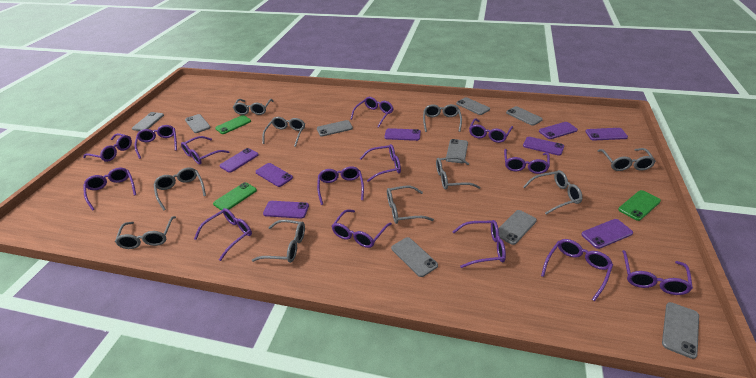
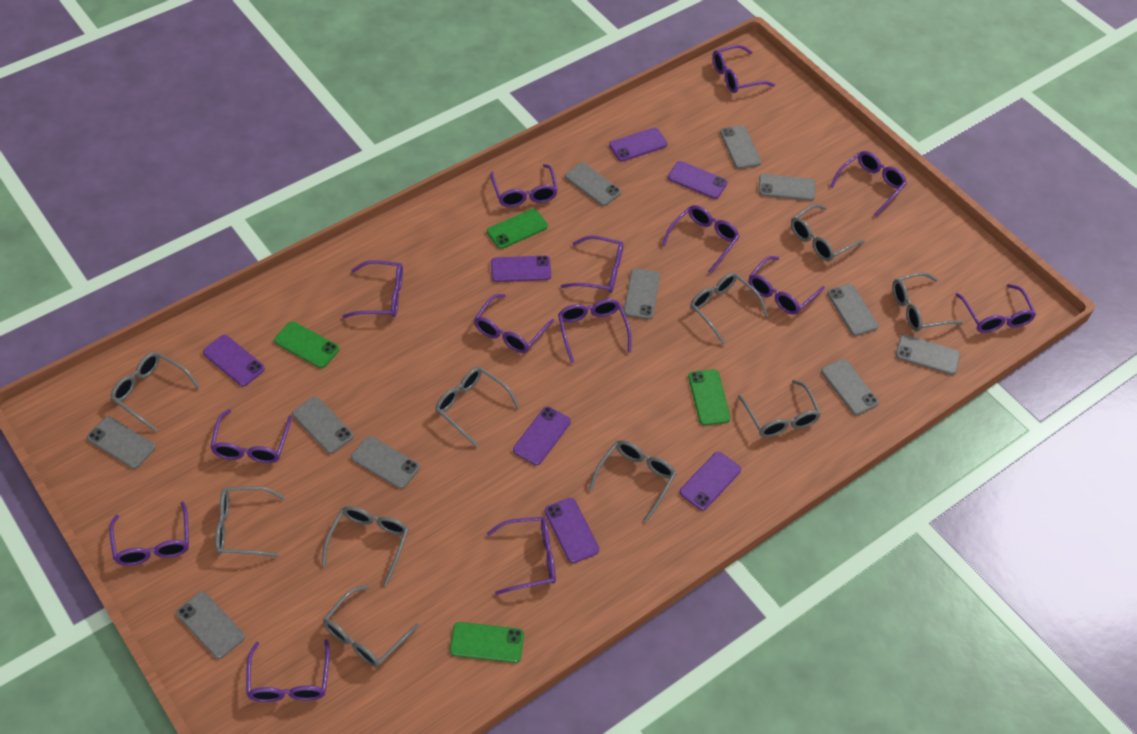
green phone: [213,182,257,211] [215,115,251,134] [618,190,661,221] = 3 -> [274,321,339,368] [450,622,524,663] [487,209,548,249] [688,369,731,425] = 4
grey phone: [132,112,164,131] [185,114,211,133] [317,120,353,136] [391,237,438,277] [446,139,468,163] [456,97,490,115] [498,210,537,245] [506,106,543,126] [662,302,699,359] = 9 -> [87,417,156,469] [176,591,245,659] [292,397,354,454] [351,436,420,489] [565,163,621,206] [624,268,660,319] [720,125,761,169] [759,174,815,201] [821,359,879,415] [827,284,879,336] [896,334,960,375] = 11
purple phone: [219,148,258,173] [255,163,293,187] [263,201,309,219] [384,128,421,141] [523,137,564,156] [539,122,578,139] [581,219,633,249] [585,128,628,141] = 8 -> [203,335,265,386] [491,256,551,282] [513,406,571,465] [545,498,599,563] [609,128,668,161] [668,161,728,199] [679,452,741,511] = 7

